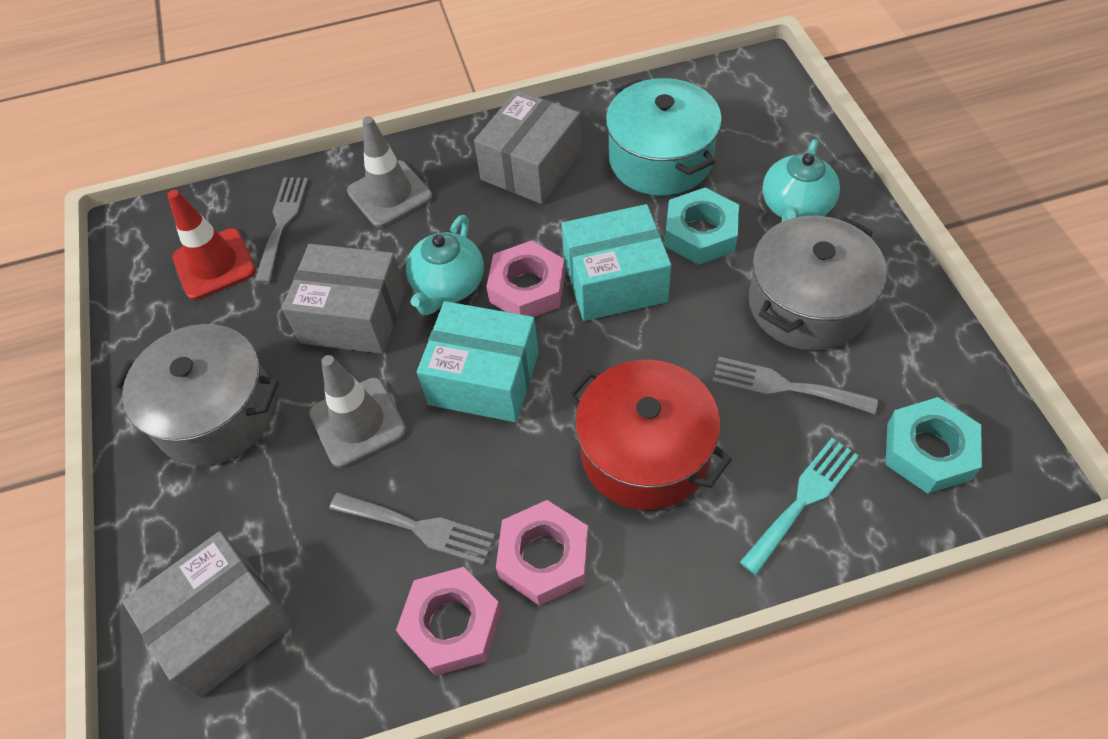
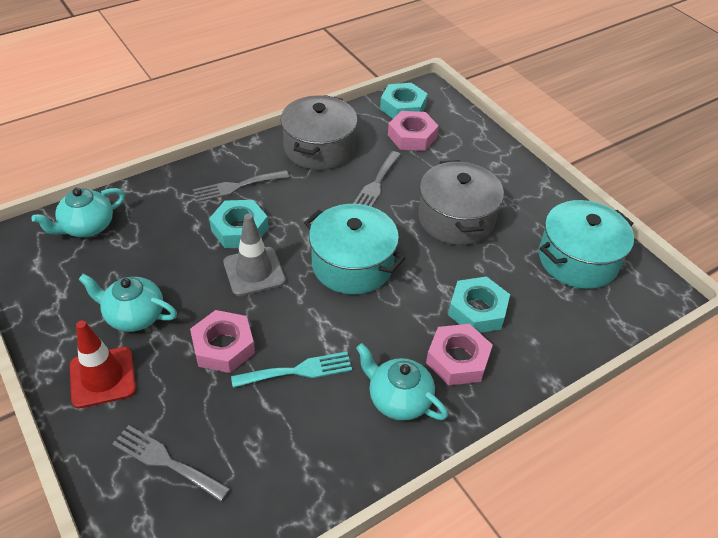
grey box: [123,531,293,698] [282,244,405,354] [474,90,581,204] = 3 -> none = 0
grey traffic cone: [309,355,407,468] [347,116,432,228] = 2 -> [223,214,286,296] = 1
red pot: [567,360,732,510] = 1 -> none = 0
turquoise box: [417,301,539,422] [562,204,671,321] = 2 -> none = 0
turquoise nut: [665,188,739,265] [886,397,982,494] = 2 -> [209,200,268,248] [380,83,428,118] [448,277,510,333] = 3
turquoise pot: [606,78,722,196] = 1 -> [304,204,405,294] [539,200,634,289] = 2
turquoise teapot: [406,215,484,315] [762,139,840,222] = 2 -> [32,188,125,237] [78,274,177,332] [356,343,448,421] = 3

